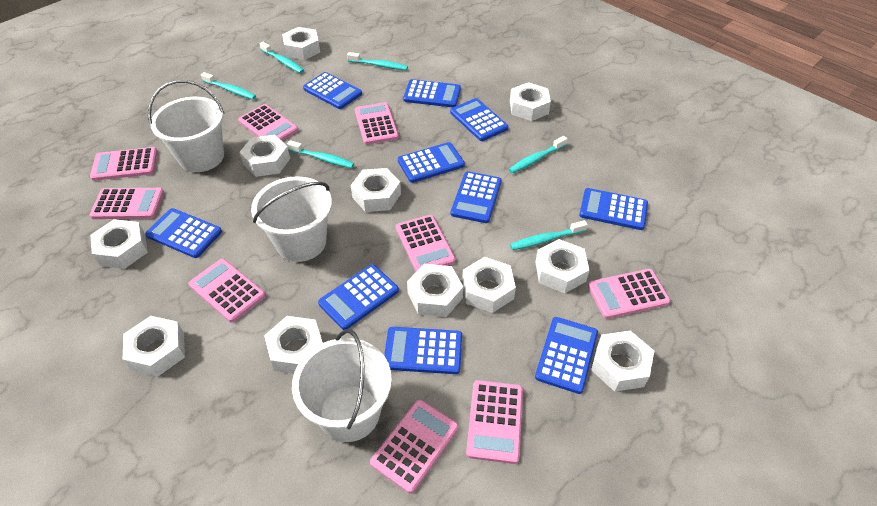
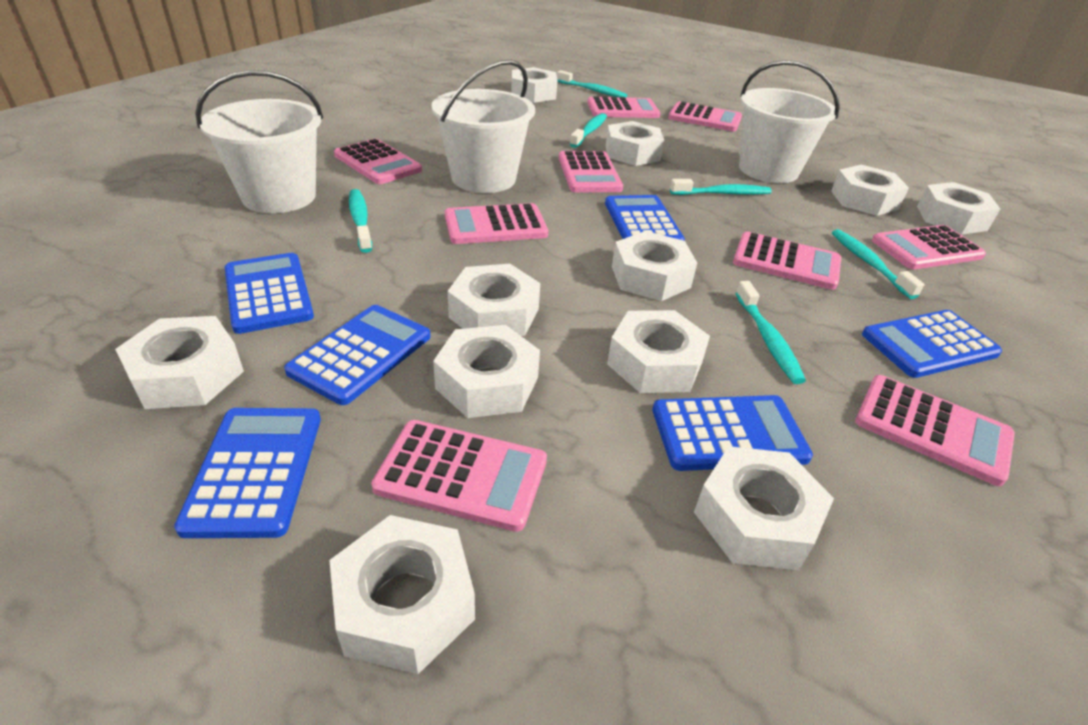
blue calculator: [145,208,222,258] [303,72,362,109] [318,264,399,330] [384,327,462,374] [398,142,465,183] [403,79,461,108] [450,98,508,141] [451,171,502,223] [535,317,598,394] [579,188,648,230] = 10 -> [174,408,321,538] [225,253,314,334] [284,305,430,405] [605,195,685,241] [652,395,813,471] [862,310,1002,378] = 6

